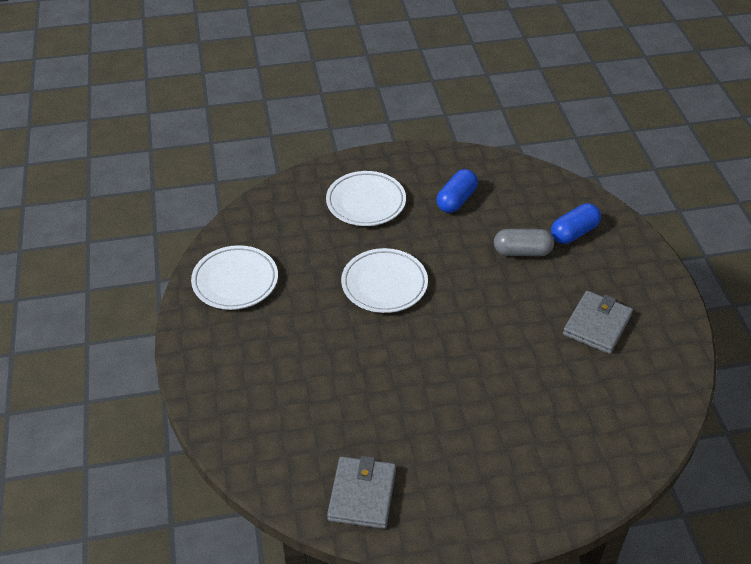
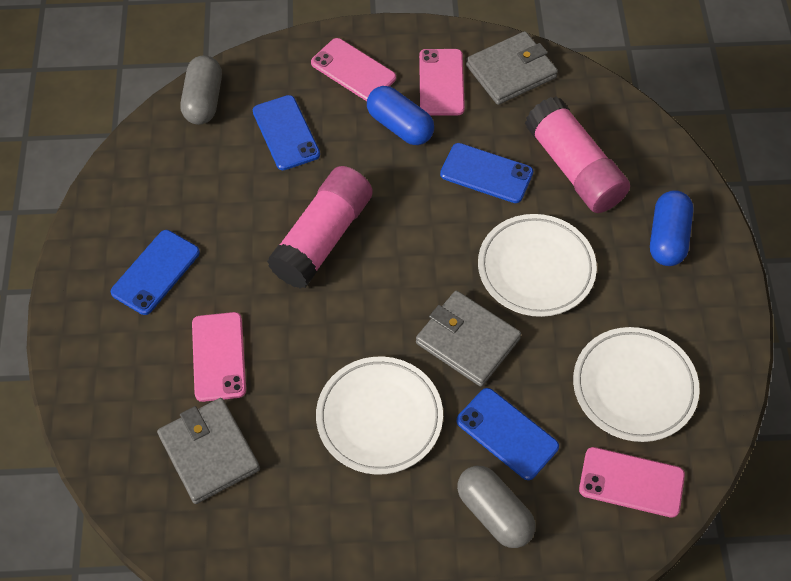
blue phone: none = 0 -> [111,230,200,315] [253,95,320,170] [440,143,533,203] [456,388,559,480] = 4
grey capsule: [494,229,554,256] = 1 -> [181,55,222,125] [457,466,536,548] = 2
grey wallet: [327,456,396,529] [563,291,633,354] = 2 -> [157,398,260,504] [416,290,521,387] [466,31,558,105] = 3
pink glue stick: none = 0 -> [267,166,373,289] [525,96,630,213] = 2
pink phone: none = 0 -> [192,312,246,402] [311,38,396,101] [419,49,465,115] [579,447,685,518] = 4

